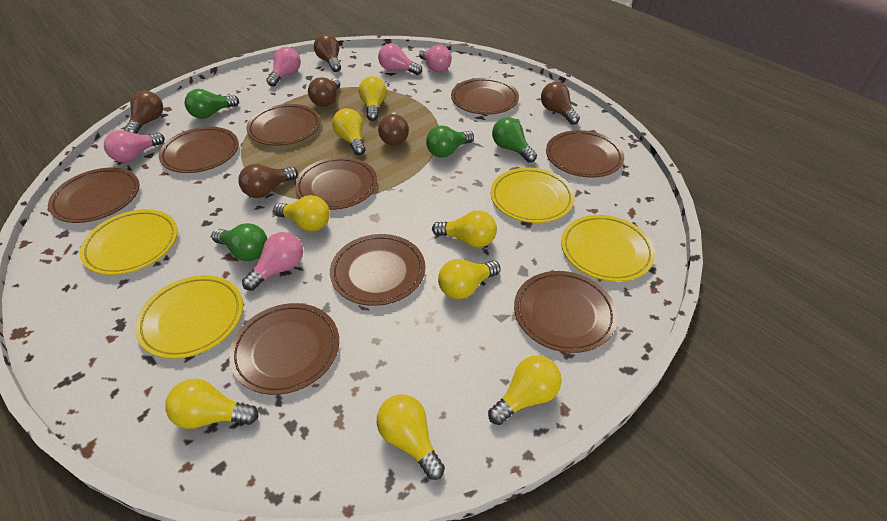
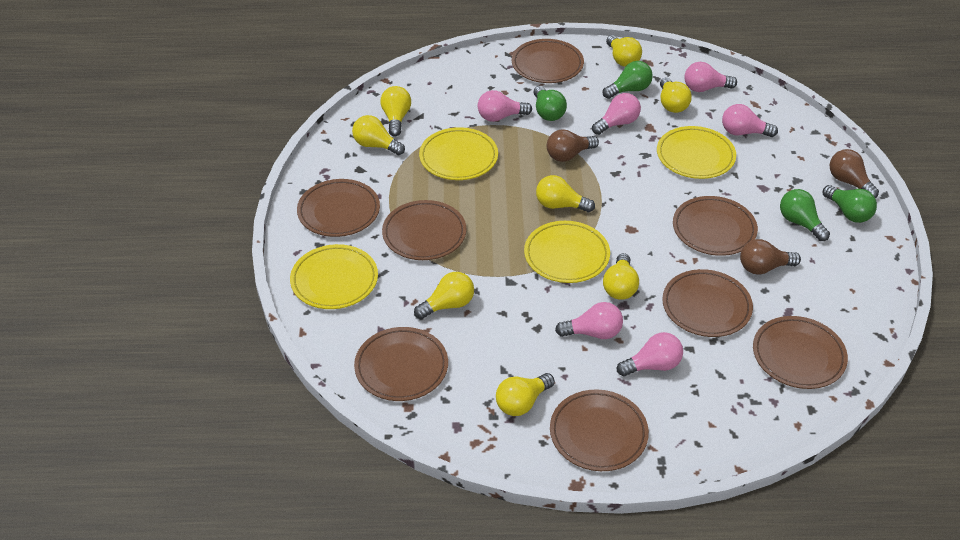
brown light bulb: [124,91,163,134] [238,164,298,198] [308,77,340,107] [314,34,341,72] [378,113,409,145] [541,82,580,125] = 6 -> [546,129,599,162] [740,239,801,275] [830,149,879,198] = 3
brown plate: [48,168,140,223] [159,127,239,173] [229,303,339,395] [247,104,321,146] [295,157,377,210] [330,234,425,306] [451,78,519,115] [514,271,617,353] [546,130,624,178] = 9 -> [297,179,380,237] [354,327,448,401] [382,200,467,260] [512,39,584,83] [550,389,649,471] [662,269,753,337] [673,196,758,256] [753,316,848,389] = 8
pink light bulb: [104,130,165,163] [242,232,303,291] [266,47,301,86] [378,43,422,75] [419,45,452,72] = 5 -> [478,90,532,122] [555,302,623,339] [592,93,641,135] [617,332,683,376] [685,62,737,92] [722,104,778,137] = 6

